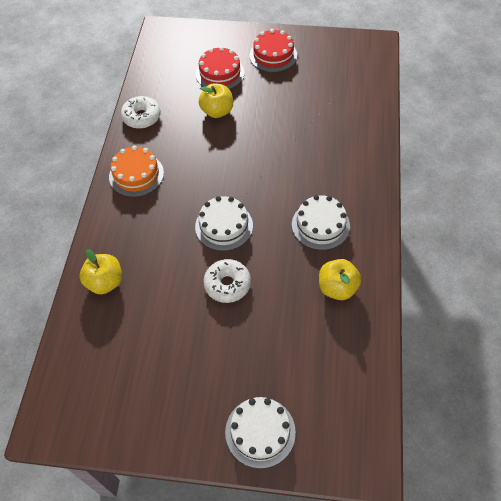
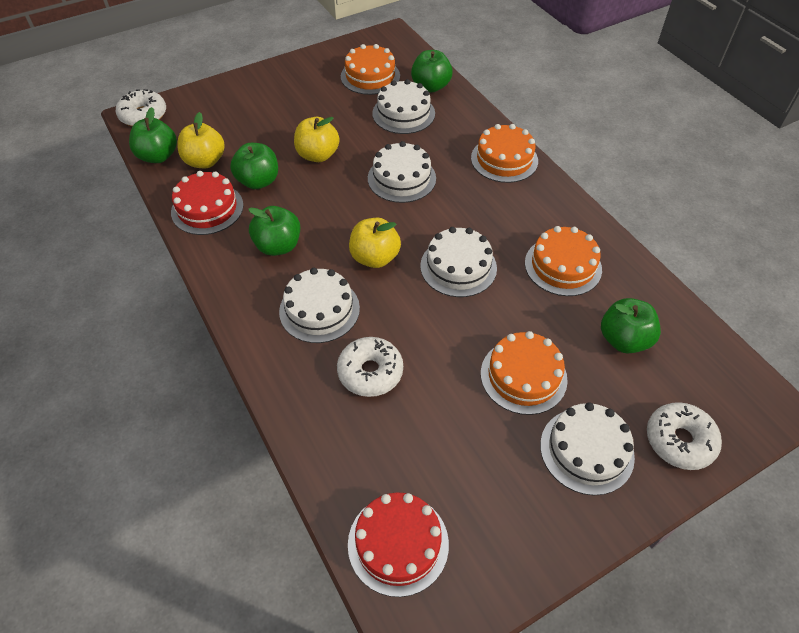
green apple: none = 0 -> [129,107,177,163] [230,143,278,189] [248,206,300,256] [411,50,453,92] [601,298,661,354] = 5
orange cake: [109,146,164,197] = 1 -> [341,44,400,95] [471,124,538,183] [481,331,568,415] [525,226,602,296] = 4
white cake: [195,196,253,251] [225,397,296,469] [292,195,350,250] = 3 -> [279,268,360,343] [368,141,436,203] [372,79,435,134] [420,227,497,297] [540,402,635,495] = 5
white donut: [121,96,161,129] [203,259,251,303] = 2 -> [116,89,166,126] [337,337,403,397] [647,402,722,470] = 3

